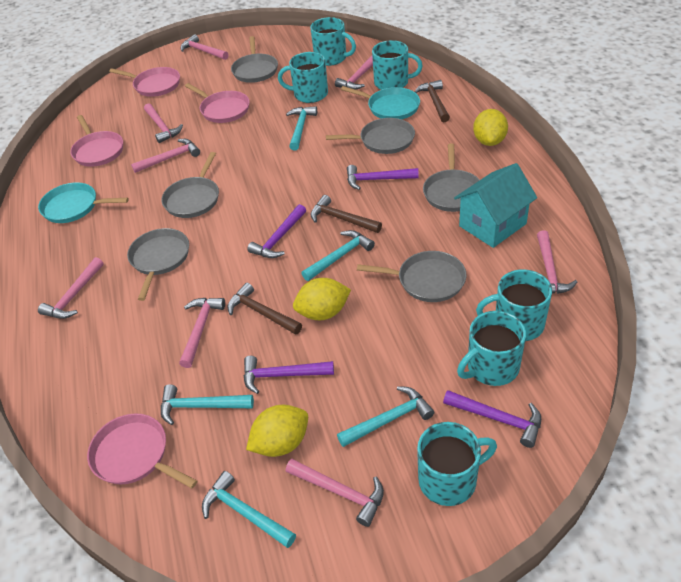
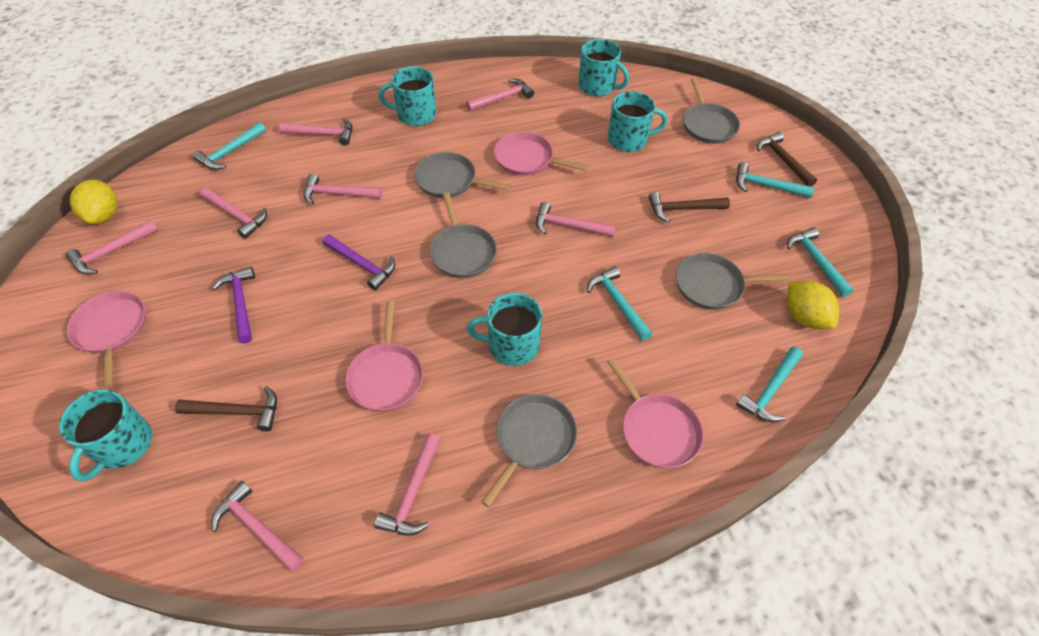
grey pan: [127,228,189,301] [161,152,219,218] [231,36,278,83] [326,118,415,154] [357,251,467,302] [423,144,480,212] = 6 -> [414,152,511,198] [430,193,497,278] [481,394,577,507] [676,253,790,310] [683,78,740,144] = 5
purple hammer: [244,356,334,394] [247,204,306,258] [347,165,419,190] [443,390,541,448] = 4 -> [212,266,255,344] [323,234,395,291] = 2
turquoise house: [454,163,537,248] = 1 -> none = 0
turquoise mug: [278,52,328,103] [310,17,356,66] [372,40,423,90] [417,422,497,506] [457,311,526,386] [476,270,552,341] = 6 -> [59,389,152,482] [378,66,436,126] [467,293,542,366] [578,39,629,96] [608,91,668,152] = 5
turquoise pan: [38,182,129,223] [341,86,420,119] = 2 -> none = 0
yellow lemon: [246,405,308,457] [293,278,351,320] [473,109,508,146] = 3 -> [70,180,118,224] [787,281,839,329] = 2

